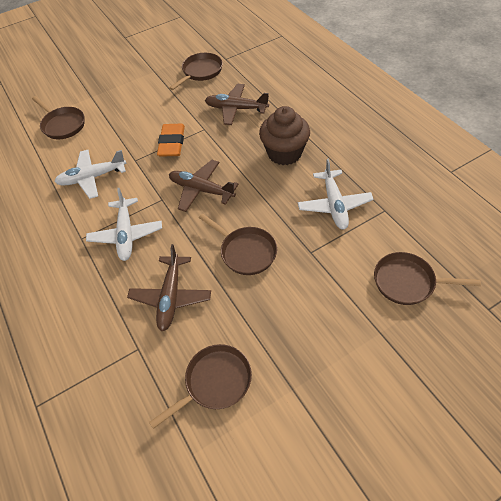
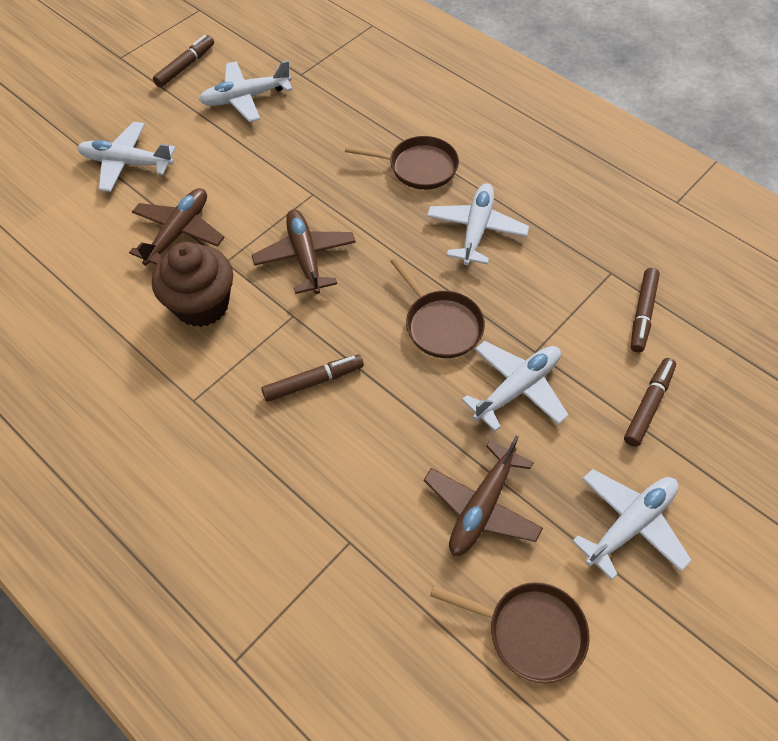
brown marker: none = 0 -> [153,35,214,87] [261,354,364,402] [624,358,676,447] [631,268,660,353] = 4
brown pan: [32,96,85,139] [149,344,252,429] [169,53,223,90] [199,214,277,275] [374,252,481,305] = 5 -> [345,136,459,190] [390,257,485,358] [430,582,590,683] = 3
orange eraser: [157,124,185,157] = 1 -> none = 0
white plane: [54,150,127,199] [86,188,162,261] [298,159,374,230] = 3 -> [78,122,176,192] [199,60,293,122] [427,183,529,265] [462,341,569,431] [572,469,692,580] = 5

